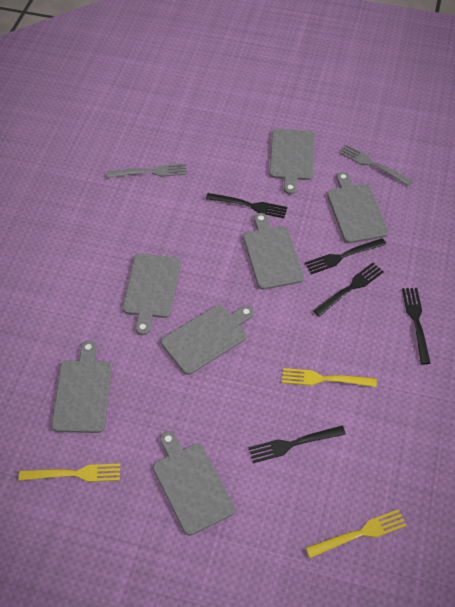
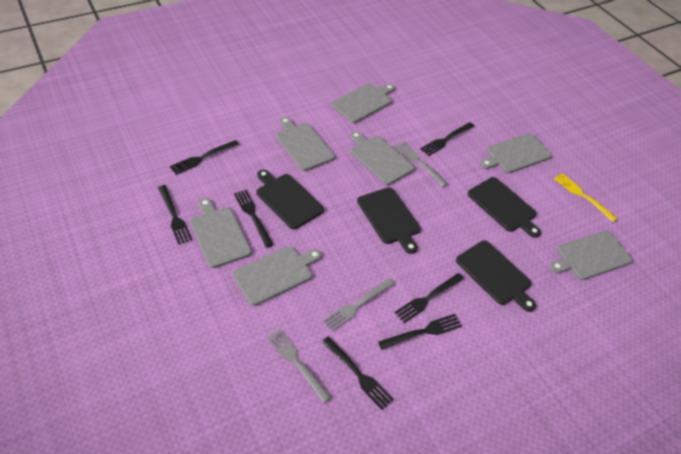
black cutting board: none = 0 -> [256,170,324,229] [357,187,421,254] [456,240,536,312] [468,177,541,238] = 4
black fork: [206,193,287,218] [248,426,346,463] [305,238,386,274] [313,263,384,317] [402,288,431,364] = 5 -> [158,185,192,244] [170,140,239,175] [234,190,274,248] [322,336,394,410] [378,314,462,350] [395,273,464,323] [420,122,474,156] = 7
grey fork: [107,164,187,178] [339,145,413,186] = 2 -> [266,328,332,403] [323,278,395,332] [394,141,448,187] = 3
yellow fork: [19,464,120,482] [282,368,377,387] [306,509,407,558] = 3 -> [554,173,618,222] = 1

